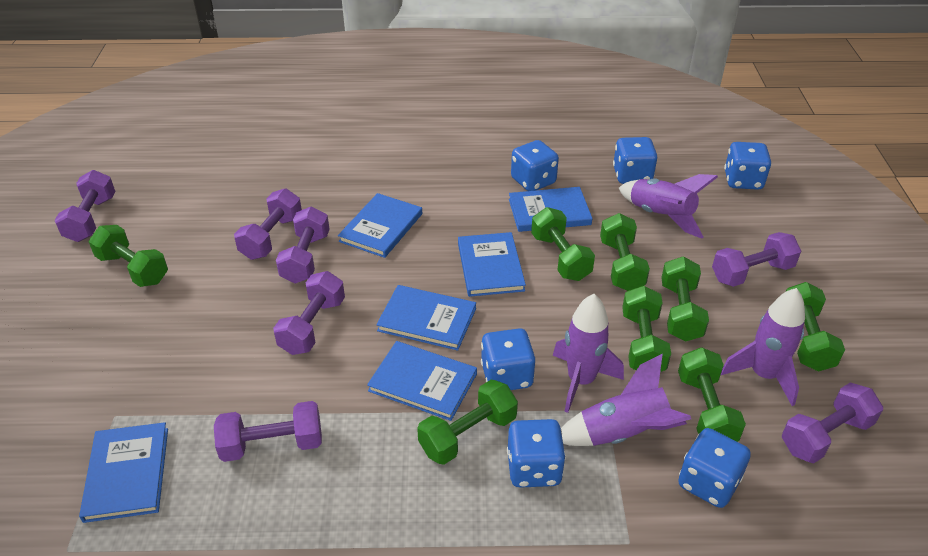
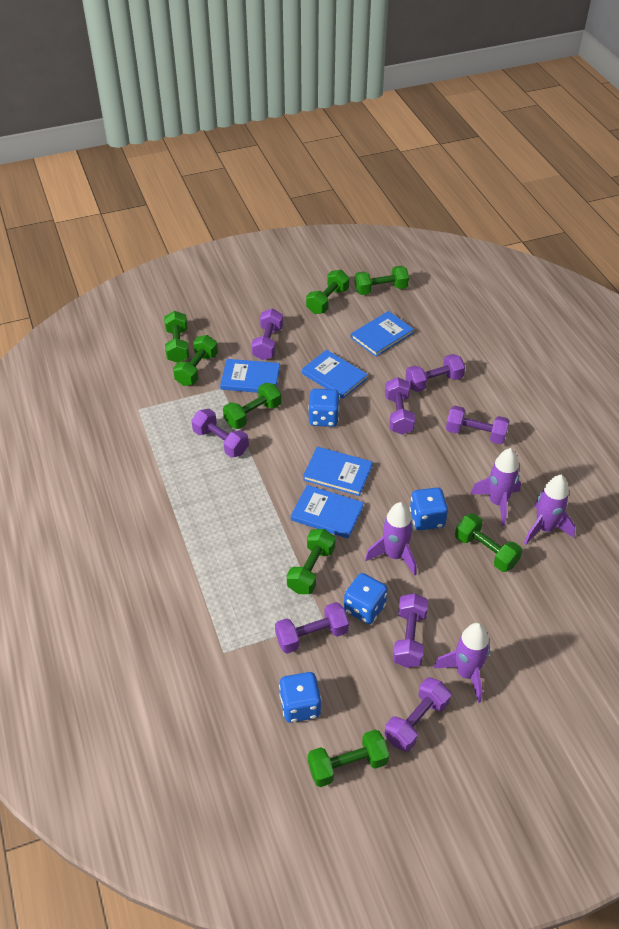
blue book: [79,422,168,523] [338,193,422,258] [367,341,477,421] [376,285,476,351] [458,232,526,297] [509,187,593,232] = 6 -> [220,359,280,393] [291,485,364,539] [302,350,368,399] [303,447,373,496] [351,311,414,357] = 5
blue dice: [481,328,535,390] [507,419,566,488] [511,140,559,191] [613,137,657,184] [678,428,751,508] [724,142,772,190] = 6 -> [279,672,322,723] [308,389,340,427] [344,573,388,624] [410,488,448,530] = 4
purple dumbbell: [54,170,116,242] [214,401,322,462] [234,189,302,260] [273,271,345,355] [276,207,330,284] [712,232,801,287] [782,382,883,463] = 7 -> [191,409,249,458] [251,308,283,360] [275,602,349,654] [384,677,451,752] [385,377,415,435] [393,593,428,668] [405,354,465,392] [446,406,509,444] = 8

